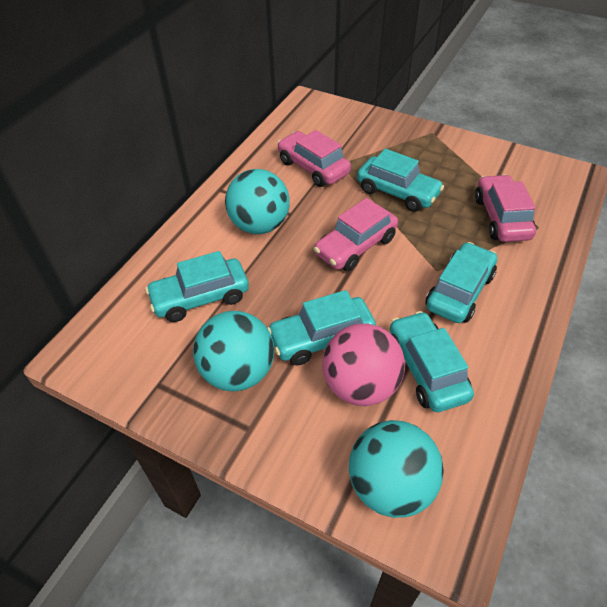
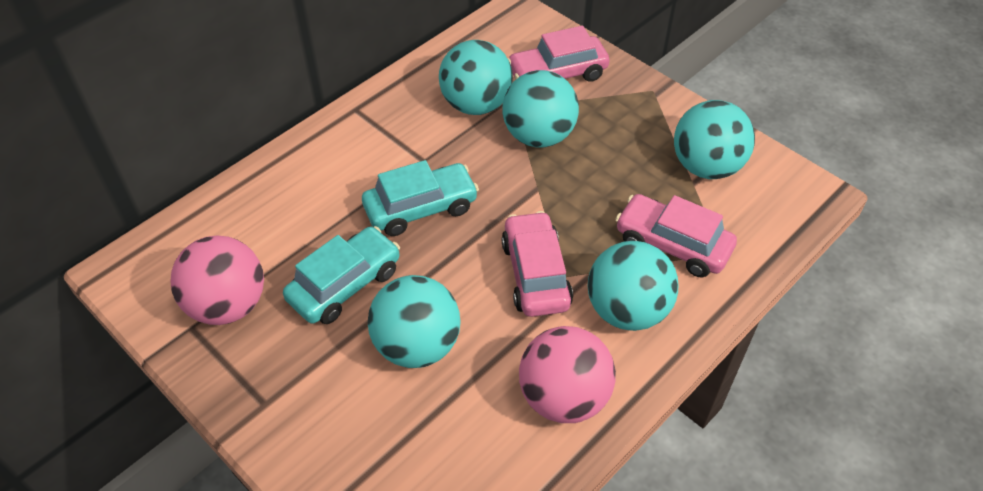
pink ball: [322,324,405,406] = 1 -> [170,235,264,325] [519,326,616,423] = 2
turquoise ball: [193,311,274,391] [225,169,290,234] [349,420,444,518] = 3 -> [368,275,461,368] [439,40,513,115] [503,70,579,147] [588,241,679,331] [674,100,755,179] = 5
turquoise car: [145,251,249,322] [267,290,376,365] [357,149,444,212] [390,311,474,412] [425,242,497,323] = 5 -> [283,226,400,324] [362,160,479,236] = 2

